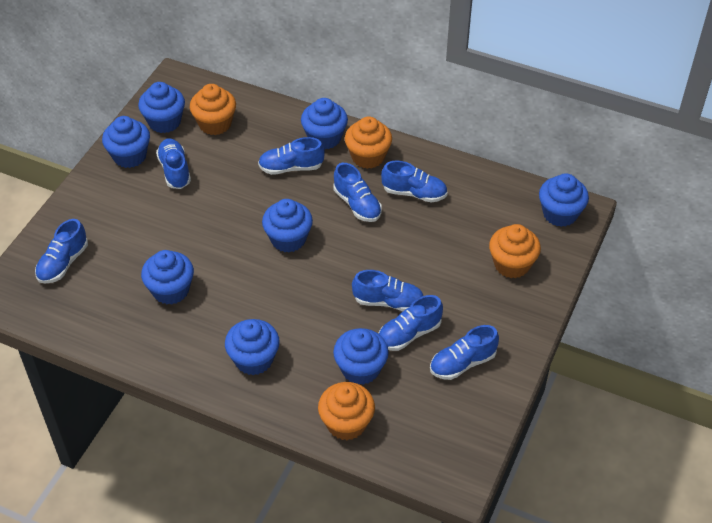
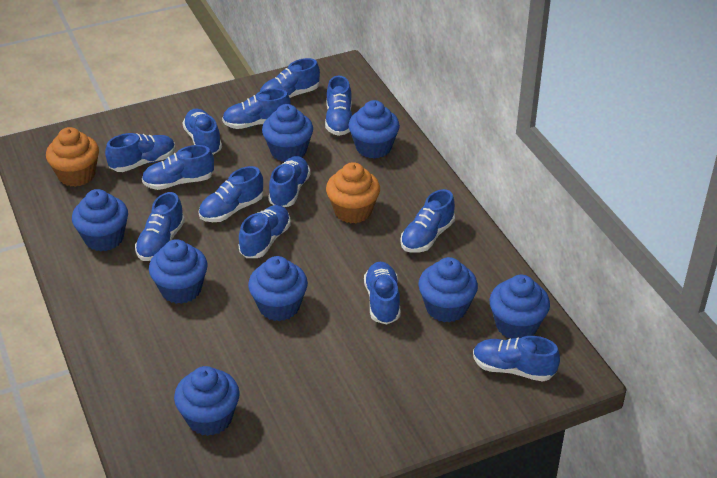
blue shoe: [35,219,88,284] [156,138,191,189] [258,137,325,175] [333,163,382,222] [352,270,423,311] [378,295,443,351] [381,161,447,203] [430,325,499,380] = 8 -> [105,133,175,172] [135,192,185,261] [142,145,214,190] [182,109,222,155] [198,166,263,222] [222,88,291,129] [239,205,291,258] [260,58,320,98] [268,156,311,207] [325,75,352,136] [364,262,401,324] [400,189,455,253] [473,336,560,381] = 13
orange cupcake: [190,84,236,135] [318,382,375,440] [345,116,392,169] [489,224,541,278] = 4 -> [46,127,99,187] [326,162,380,223] = 2

